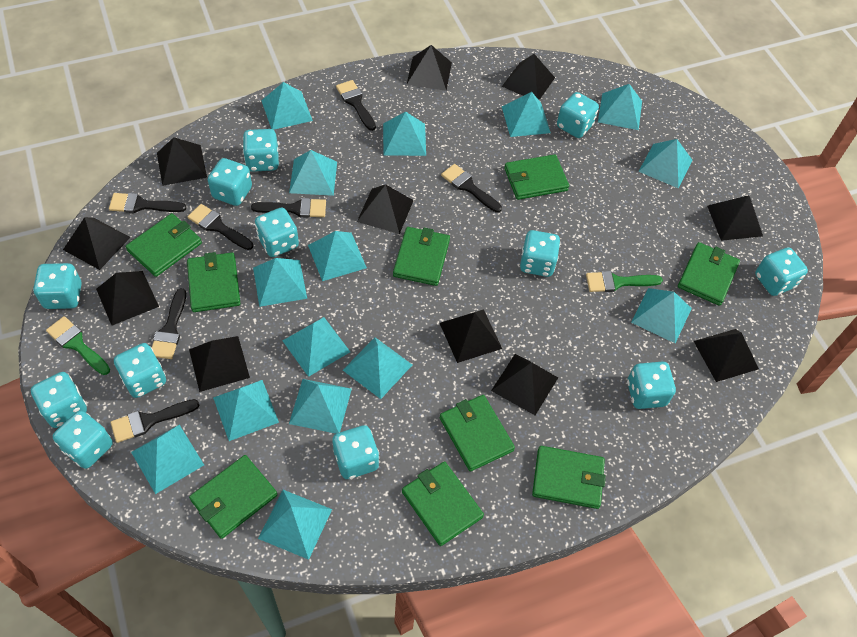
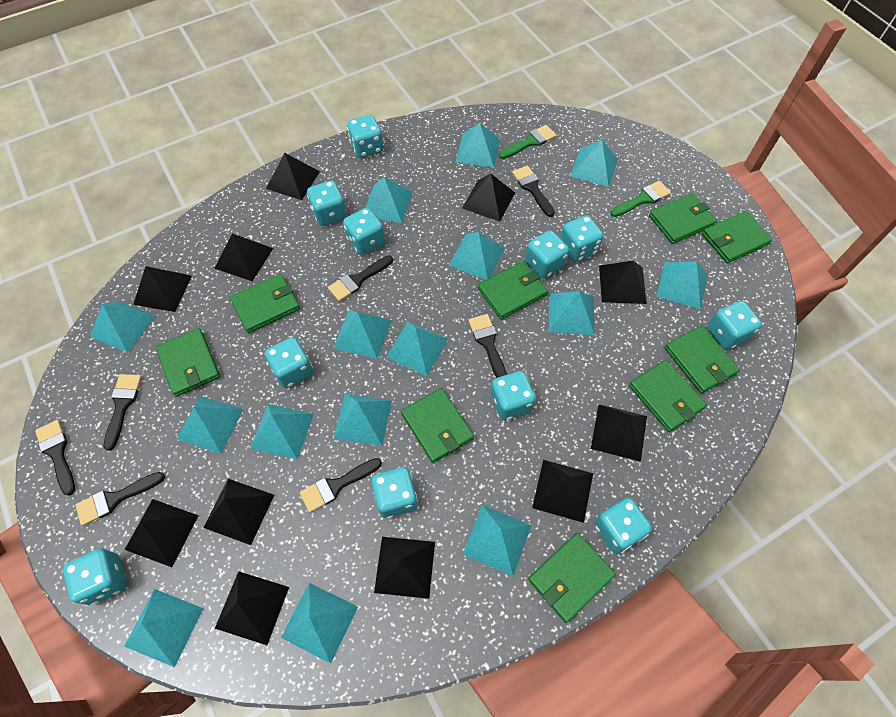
turquoise dice: [31,372,87,428] [33,263,82,309] [53,411,113,469] [114,343,166,398] [208,158,252,206] [243,129,279,172] [255,207,299,257] [332,425,379,479] [520,230,560,277] [557,92,599,138] [627,361,676,409] [755,247,808,296] = 12 -> [63,548,127,606] [265,337,313,388] [307,181,347,226] [343,208,385,255] [347,115,383,158] [371,467,418,518] [490,371,536,420] [525,230,569,278] [560,215,603,262] [594,498,652,554] [708,301,762,350] = 11

